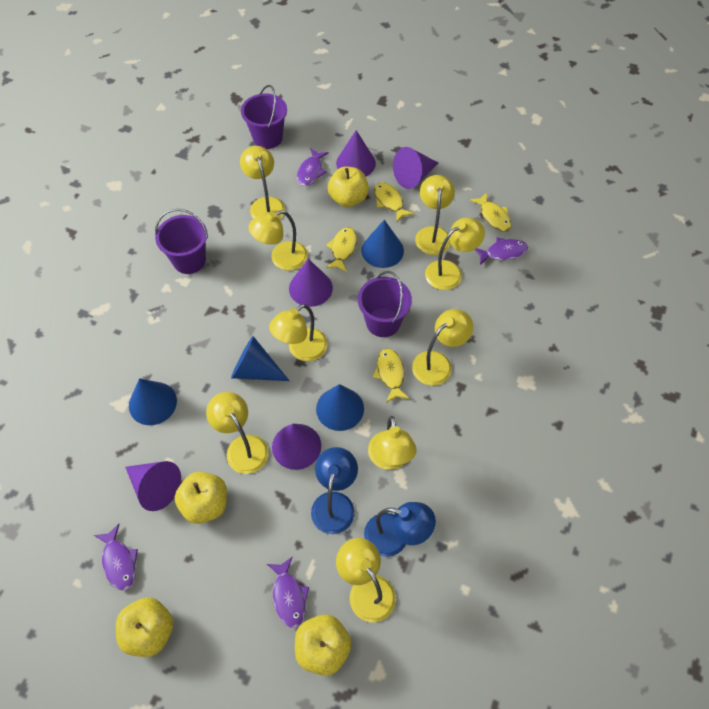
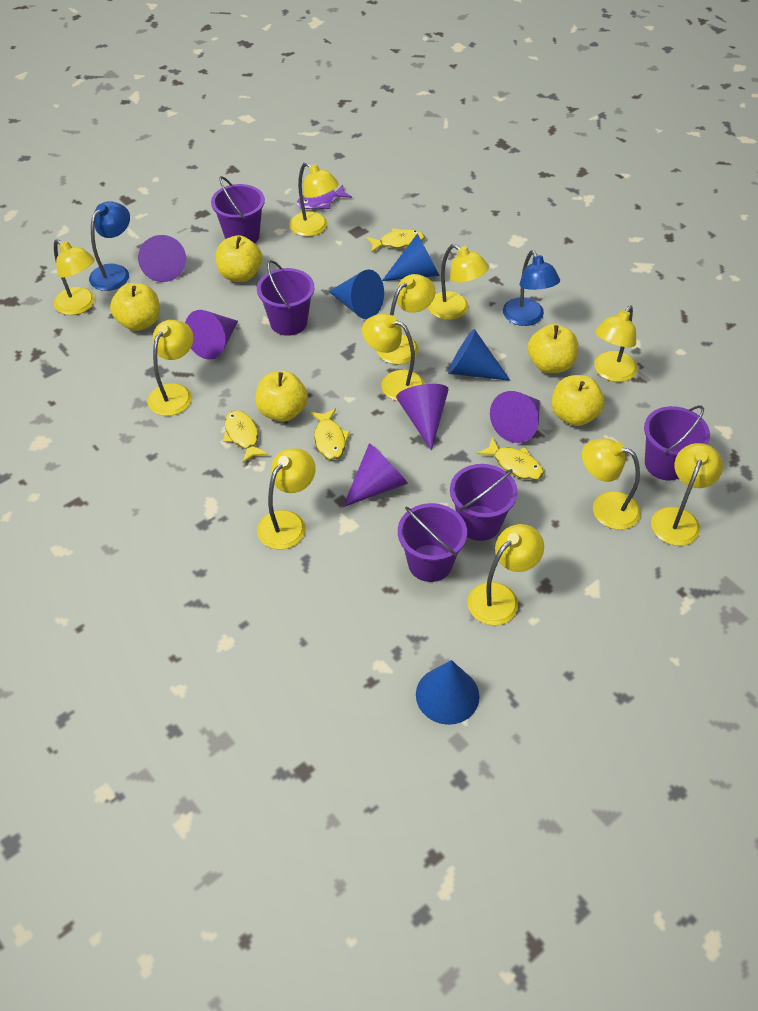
purple bucket: [155,209,208,274] [241,85,287,149] [358,271,412,337] = 3 -> [211,176,265,243] [257,260,315,336] [398,503,467,582] [450,464,518,541] [644,405,710,481] = 5
purple fish: [94,524,138,591] [267,556,309,628] [297,148,329,186] [475,237,528,265] = 4 -> [296,185,352,209] = 1
yellow apple: [116,597,174,657] [175,472,227,524] [295,614,352,676] [328,167,369,207] = 4 -> [110,283,160,331] [216,235,262,282] [255,371,308,422] [528,324,578,373] [551,375,605,426] = 5
yellow lamp: [206,392,269,474] [240,146,285,219] [248,210,308,270] [269,304,328,361] [336,538,396,622] [368,416,417,470] [412,309,473,386] [415,175,455,255] [425,218,485,290] = 9 -> [54,239,95,315] [148,320,193,416] [257,448,316,549] [289,162,339,237] [362,313,424,401] [377,274,435,365] [428,244,489,320] [468,524,544,625] [582,438,641,530] [594,305,637,382] [651,443,723,546] = 11

